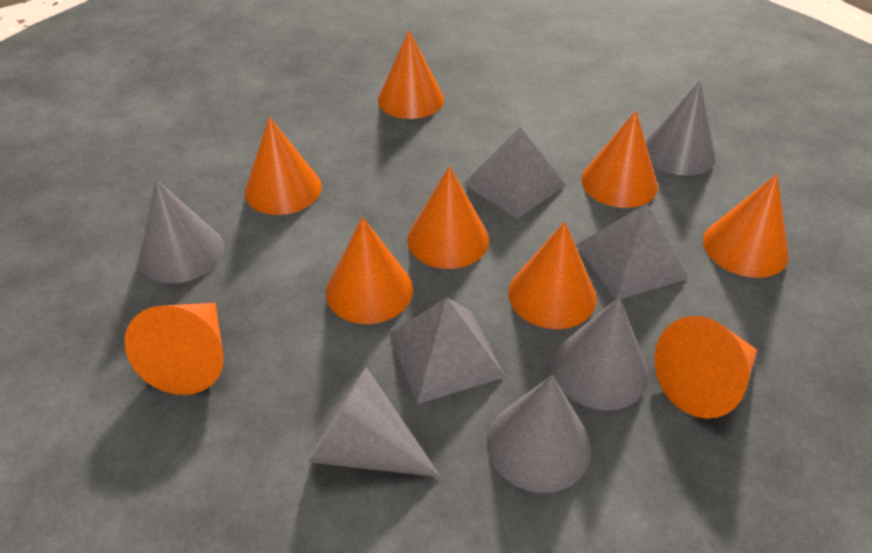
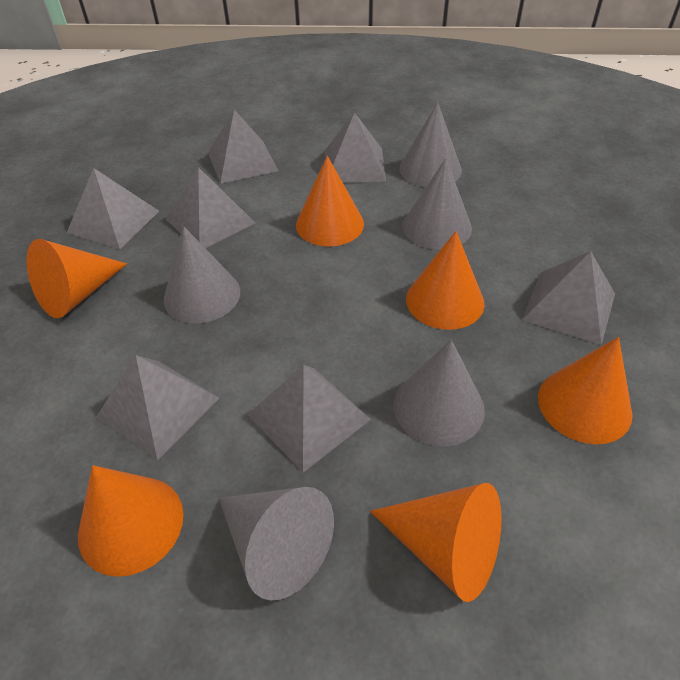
grey pyramid: [389,297,505,404] [463,127,566,219] [576,203,689,300] = 3 -> [67,168,159,249] [96,355,219,461] [166,167,255,248] [208,110,278,184] [248,365,371,473] [325,112,386,183] [522,251,615,345] = 7
orange cone: [124,303,224,395] [245,117,322,215] [326,217,413,324] [378,30,444,119] [407,166,489,269] [508,222,597,329] [581,111,658,208] [654,316,758,419] [703,174,789,278] = 9 -> [27,239,127,318] [78,465,183,577] [296,156,364,247] [370,483,502,602] [406,231,484,330] [538,337,633,444] = 6

